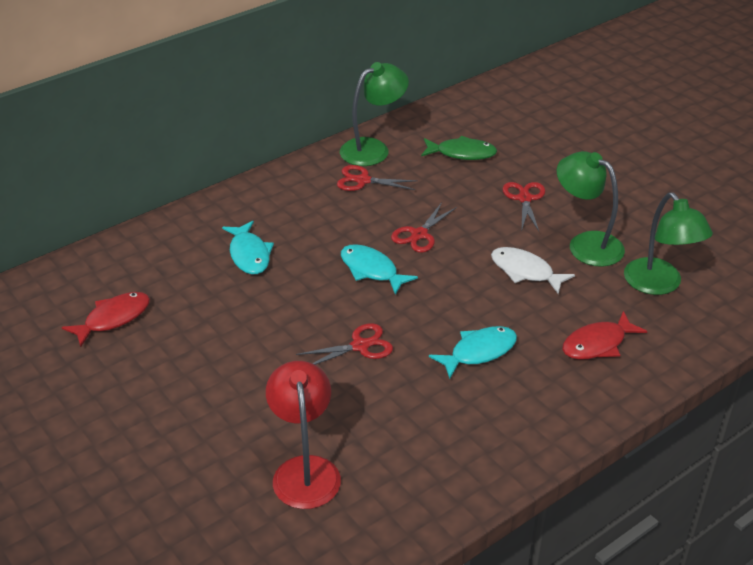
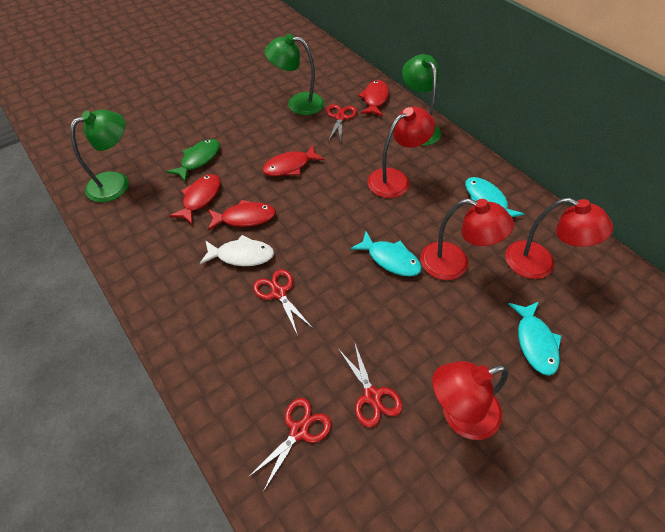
red fish: [62,292,150,347] [562,311,648,360] = 2 -> [169,174,220,224] [208,200,276,230] [262,145,325,176] [358,80,389,116] = 4
red lamp: [266,361,341,509] = 1 -> [367,107,435,198] [420,199,514,280] [432,361,508,440] [505,198,613,279] = 4

